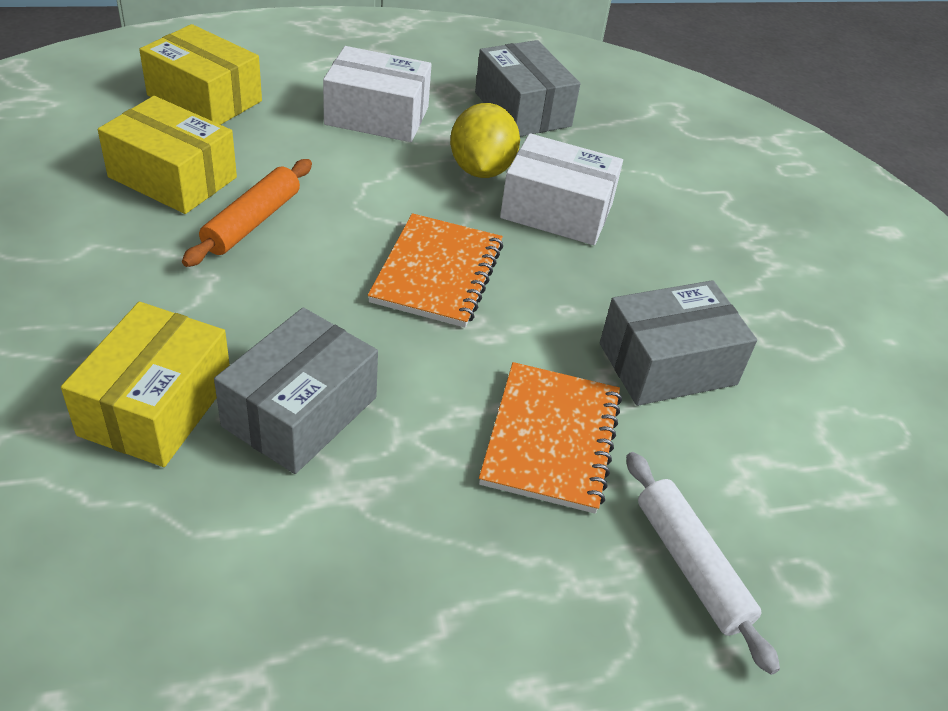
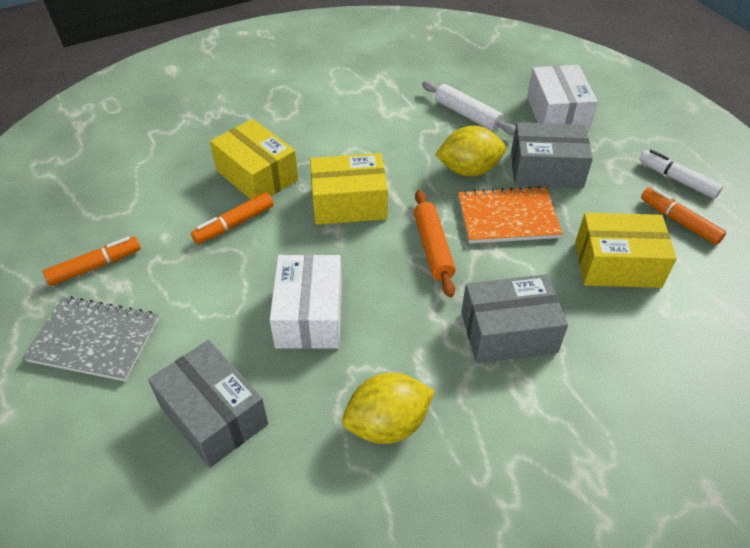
grey notebook: none = 0 -> [23,296,159,381] = 1
orange marker: none = 0 -> [43,237,141,286] [191,193,273,244] [641,187,726,245] = 3
orange notebook: [368,213,503,328] [479,362,622,514] = 2 -> [458,186,563,244] = 1
white marker: none = 0 -> [639,150,723,199] = 1
yellow lemon: [450,103,520,178] = 1 -> [342,373,435,444] [435,126,506,176] = 2

